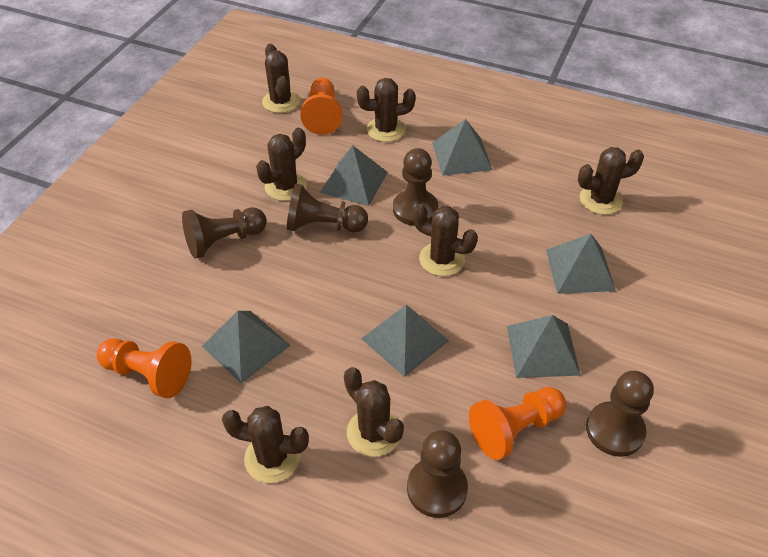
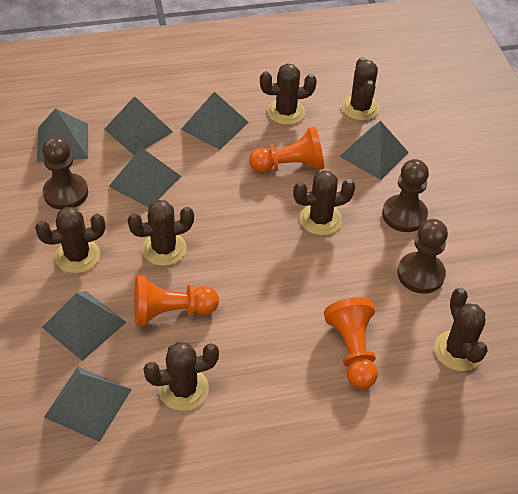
brown pawn: [182,207,267,259] [287,183,368,232] [393,148,438,226] [407,430,468,518] [586,371,654,457] = 5 -> [42,136,88,210] [382,159,429,232] [397,219,448,294] = 3
grey pyramid: [202,311,290,384] [320,145,388,206] [361,305,449,377] [432,119,493,176] [507,315,581,378] [546,234,616,294] = 6 -> [37,108,88,162] [42,291,126,361] [44,367,132,442] [104,96,173,155] [108,148,181,208] [181,92,249,150] [340,121,409,180] = 7

